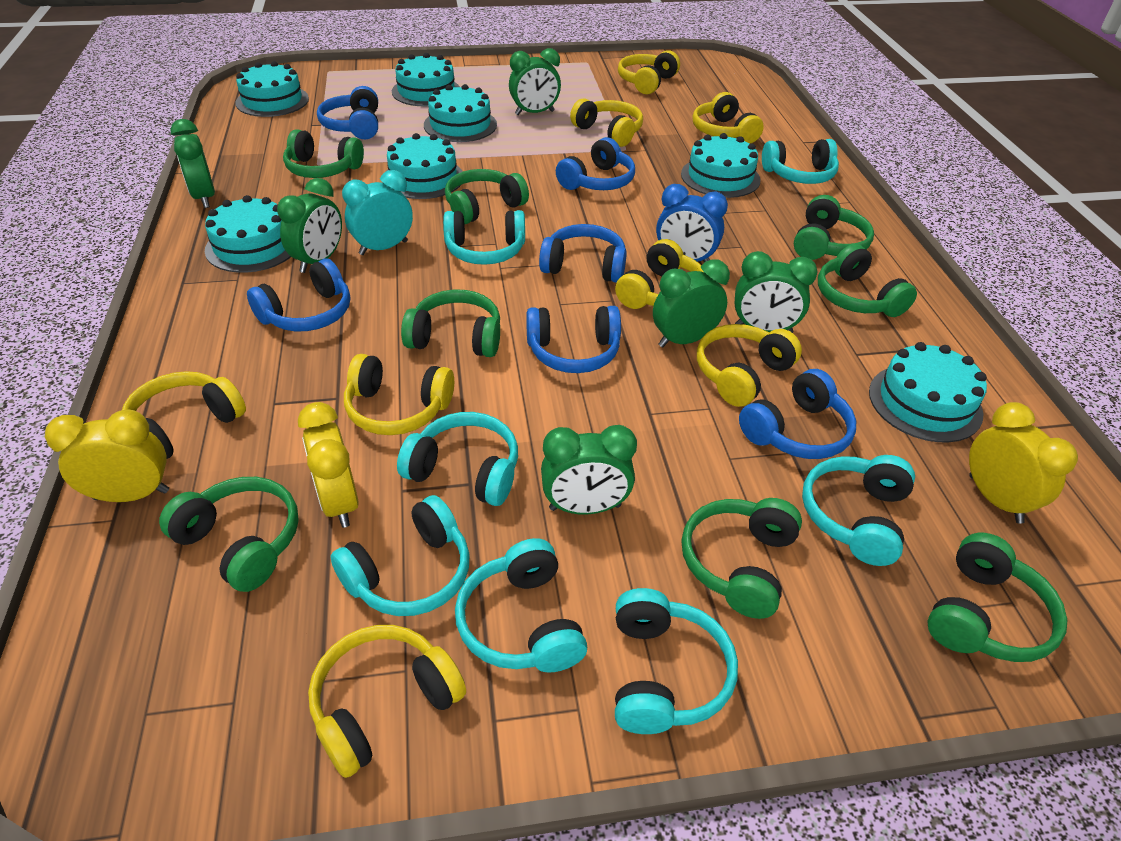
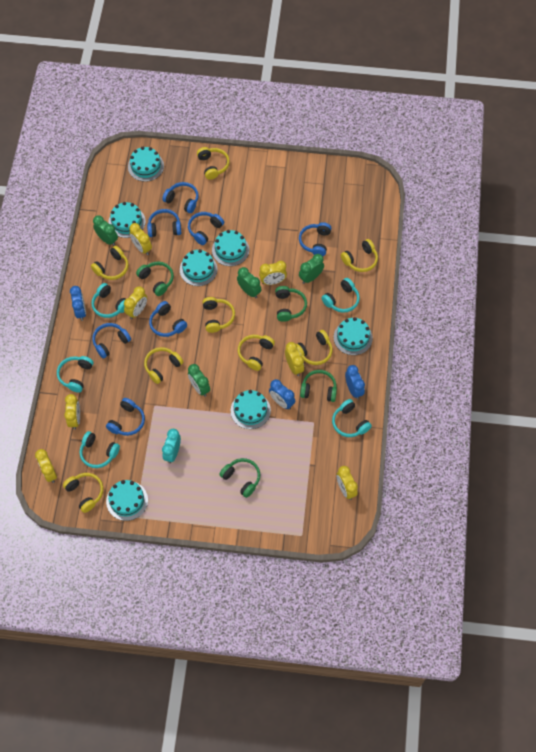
blue clock: [656,184,728,263] = 1 -> [70,286,86,321] [269,379,295,410] [345,365,365,399] = 3
blue headphones: [247,258,350,331] [317,86,378,139] [526,306,621,373] [539,224,627,283] [556,137,635,190] [739,369,856,459] = 6 -> [92,323,131,359] [106,398,145,436] [147,209,181,237] [149,301,187,337] [162,182,199,213] [188,212,224,245] [299,222,331,256] = 7
green clock: [170,119,215,208] [277,178,342,273] [509,48,561,115] [541,425,637,514] [653,259,730,348] [735,251,817,333] = 6 -> [93,215,118,246] [188,364,210,397] [237,267,261,298] [299,254,324,284] = 4
green headphones: [159,477,299,592] [283,129,364,178] [401,289,500,357] [445,169,529,224] [682,498,802,619] [794,195,874,260] [818,244,917,317] [927,533,1068,662] = 8 -> [136,261,174,296] [219,458,260,498] [275,286,307,322] [300,370,337,402] = 4
turquoise headphones: [331,495,470,616] [397,412,518,506] [443,210,525,265] [455,538,587,673] [615,588,738,734] [762,139,839,184] [802,455,915,566] = 7 -> [57,356,94,393] [79,431,120,468] [91,283,126,318] [322,278,360,313] [332,399,372,437] = 5
yellow clock: [45,409,169,502] [298,402,359,528] [969,402,1078,524] = 3 -> [35,449,57,483] [64,394,80,429] [124,286,147,319] [129,223,152,255] [259,261,287,285] [285,342,304,376] [337,466,358,500] = 7

